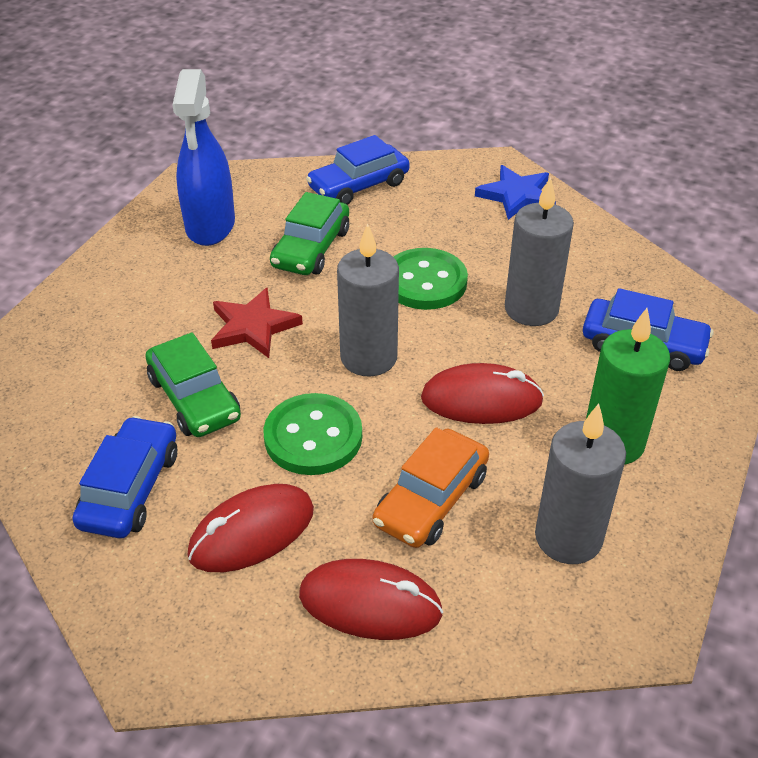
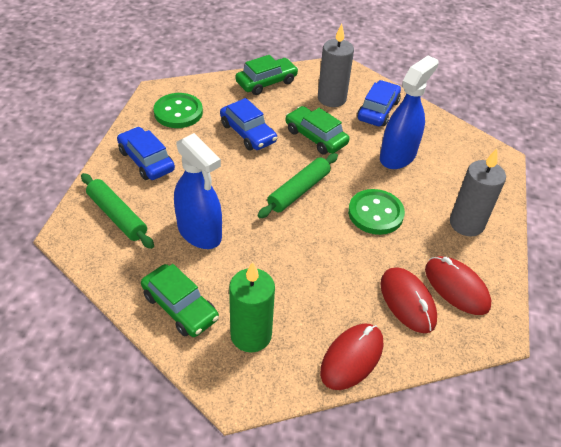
blue spray bottle: [172,69,235,246] = 1 -> [174,133,222,249] [380,55,439,169] = 2
blue star: [475,165,556,220] = 1 -> none = 0
green car: [145,332,241,437] [270,192,349,275] = 2 -> [141,264,219,337] [235,55,298,95] [285,106,350,154] = 3
green rolling pin: none = 0 -> [81,173,154,249] [258,153,338,218] = 2
grey candle: [337,223,399,376] [505,176,574,326] [535,404,626,564] = 3 -> [318,24,354,107] [450,149,506,237] = 2
orange car: [373,427,489,548] = 1 -> none = 0
red star: [211,288,303,358] = 1 -> none = 0

